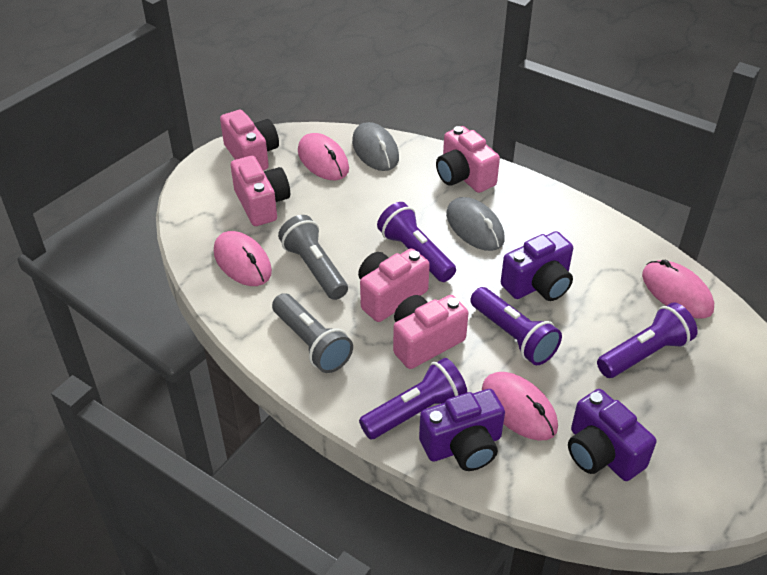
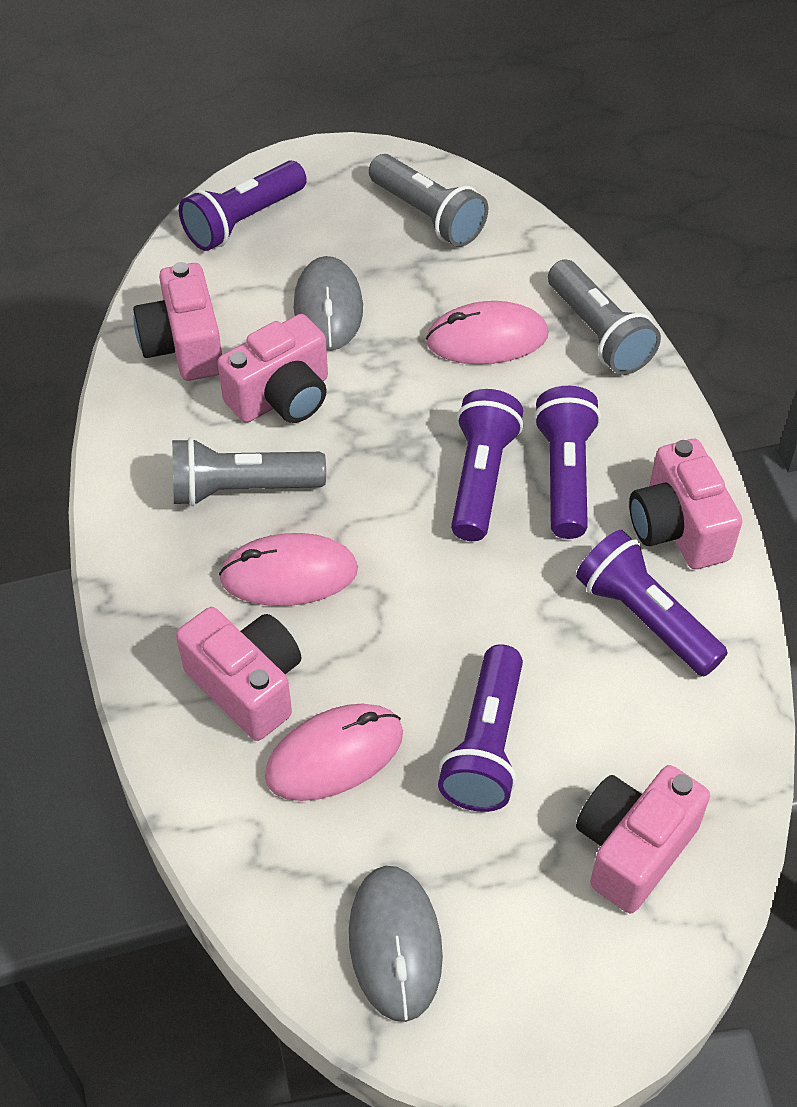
grey flashlight: [272,293,353,373] [278,215,348,300] = 2 -> [172,437,326,506] [369,154,488,247] [548,260,661,375] = 3
pink mouse: [214,231,272,286] [298,133,349,180] [482,372,558,440] [642,260,714,318] = 4 -> [219,533,358,606] [265,704,403,801] [426,301,548,364] = 3
purple camera: [419,389,505,471] [501,231,573,301] [568,389,656,481] = 3 -> none = 0
purple flashlight: [359,358,467,439] [377,202,456,282] [470,287,562,365] [597,302,698,378] = 4 -> [179,161,307,251] [438,644,523,812] [451,389,523,541] [533,386,601,539] [576,530,728,677] = 5

